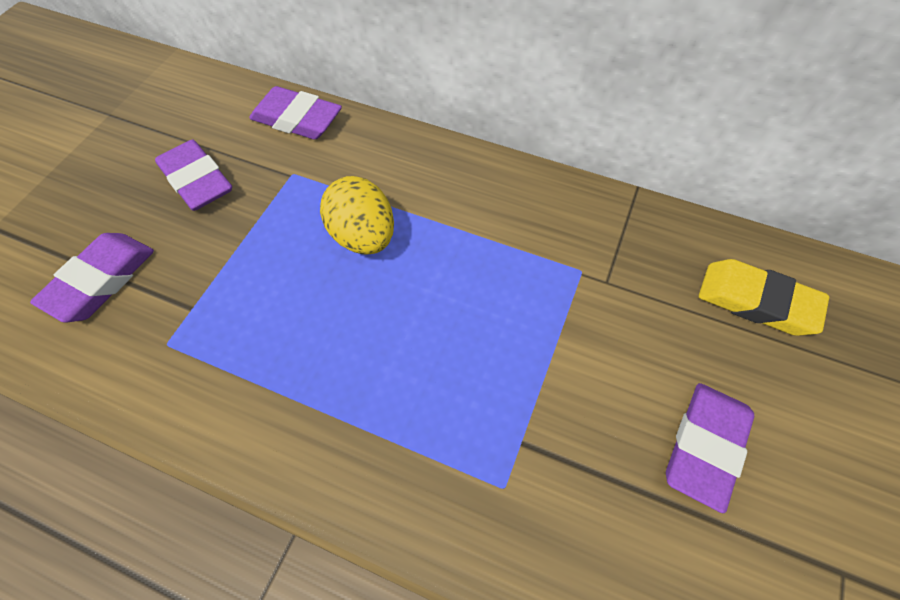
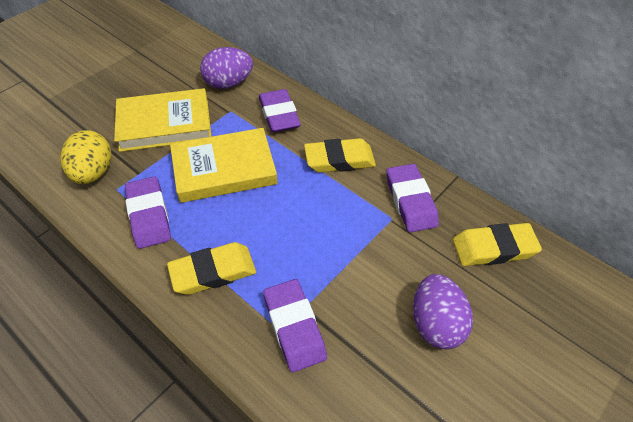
purple egg: none = 0 -> [200,47,253,89] [413,274,473,349] = 2
yellow book: none = 0 -> [114,88,212,152] [170,128,277,203] = 2
yellow eraser: [699,259,829,336] = 1 -> [167,242,256,295] [304,138,376,173] [453,223,542,266] = 3

